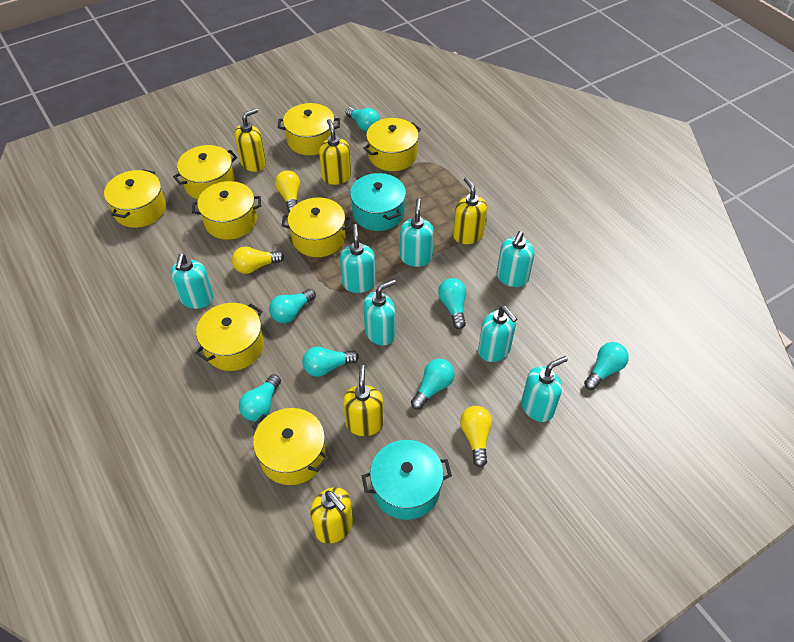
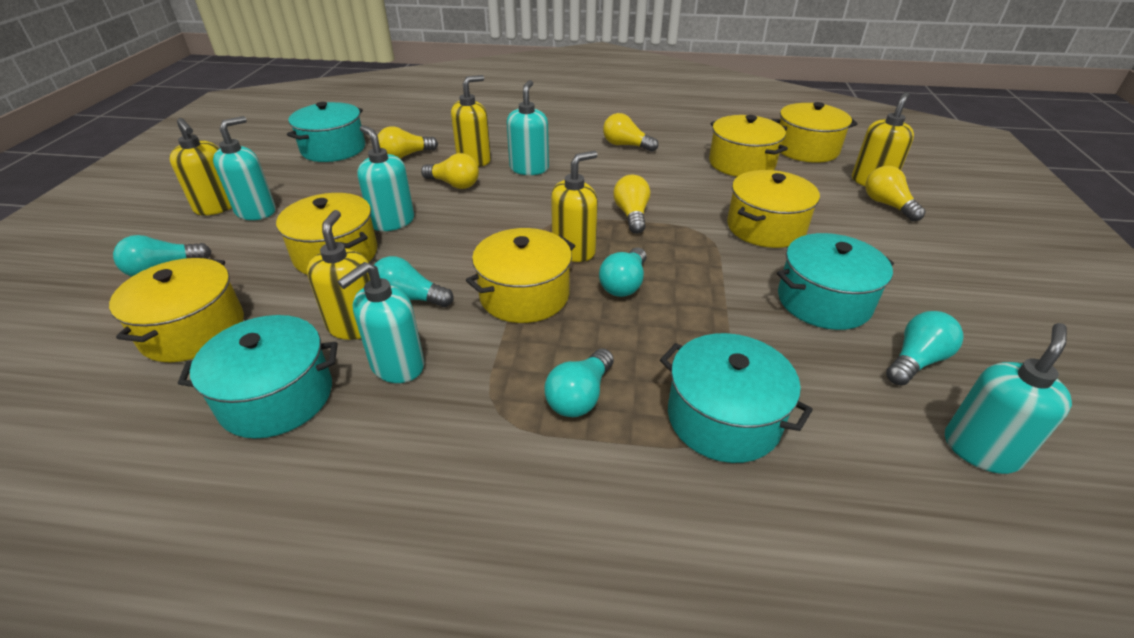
turquoise light bulb: [239,374,281,421] [269,289,316,323] [302,347,359,377] [346,107,380,132] [411,359,454,410] [438,278,466,329] [584,342,629,390] = 7 -> [113,235,212,277] [374,256,453,307] [544,348,614,417] [599,248,646,297] [886,311,964,386] = 5
turquoise pot: [350,173,406,231] [362,440,452,520] = 2 -> [178,315,338,439] [287,102,365,162] [660,333,813,463] [777,233,894,330] = 4
turquoise soap dispenser: [171,253,214,309] [340,224,376,293] [363,279,396,345] [400,198,434,267] [478,306,517,362] [497,231,535,287] [521,356,568,422] = 7 -> [213,116,276,220] [337,262,424,383] [357,125,414,231] [507,80,549,175] [945,323,1072,474] = 5
yellow light bulb: [232,247,284,274] [275,170,300,212] [460,406,492,467] = 3 -> [378,126,438,159] [421,153,479,189] [603,113,658,152] [613,175,650,234] [865,166,925,221] = 5
yellow pot: [104,169,166,228] [173,145,237,199] [192,181,261,240] [195,303,264,371] [252,408,329,485] [278,103,340,155] [281,198,352,257] [363,118,421,171] = 8 -> [109,258,244,362] [276,193,378,275] [466,228,575,323] [709,115,788,177] [727,170,820,248] [771,102,858,163] = 6

